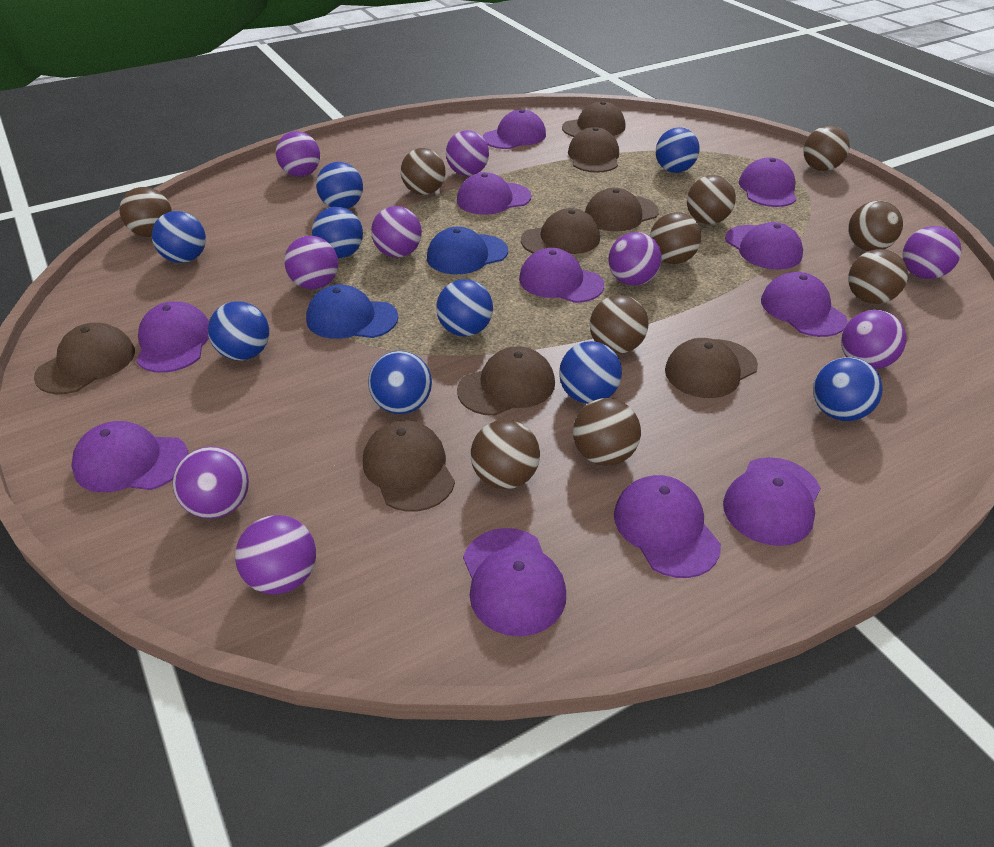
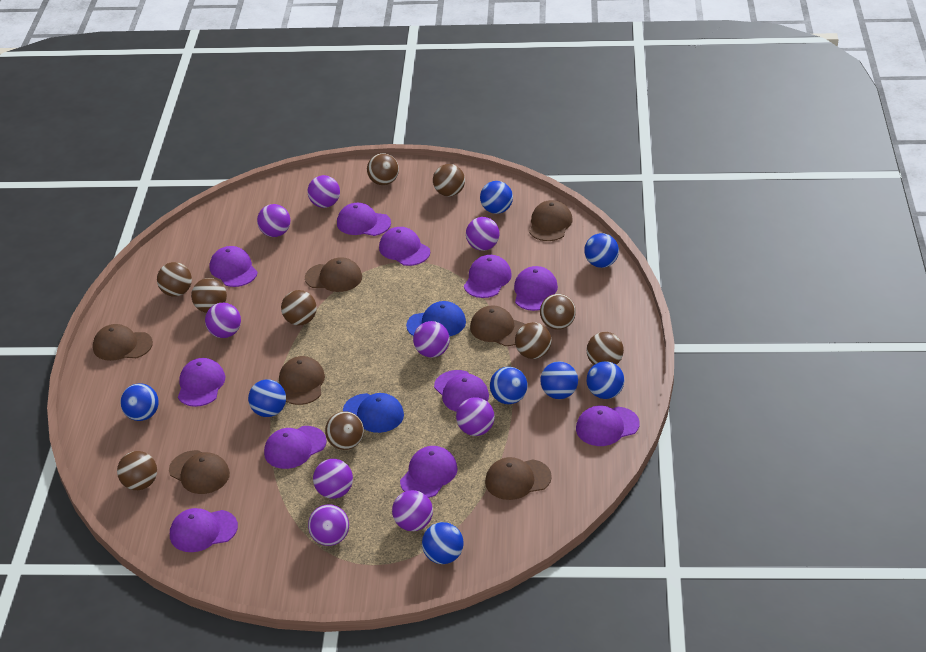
blue ball: [152,211,206,263] [208,301,269,360] [312,207,363,258] [316,162,363,209] [368,351,432,414] [436,279,493,337] [559,341,622,404] [656,127,700,173] [813,357,883,421] = 9 -> [120,384,159,421] [248,379,286,417] [422,522,464,564] [480,181,513,214] [490,367,527,404] [540,362,578,399] [584,233,619,268] [587,361,624,399] = 8
brown cap: [34,323,135,394] [362,420,455,512] [457,346,555,416] [521,208,600,254] [562,101,625,137] [568,127,619,173] [585,188,659,232] [665,338,758,398] = 8 -> [93,324,153,361] [169,450,230,494] [279,356,325,405] [305,257,362,292] [470,305,525,346] [485,457,552,500] [529,200,573,241] = 7

